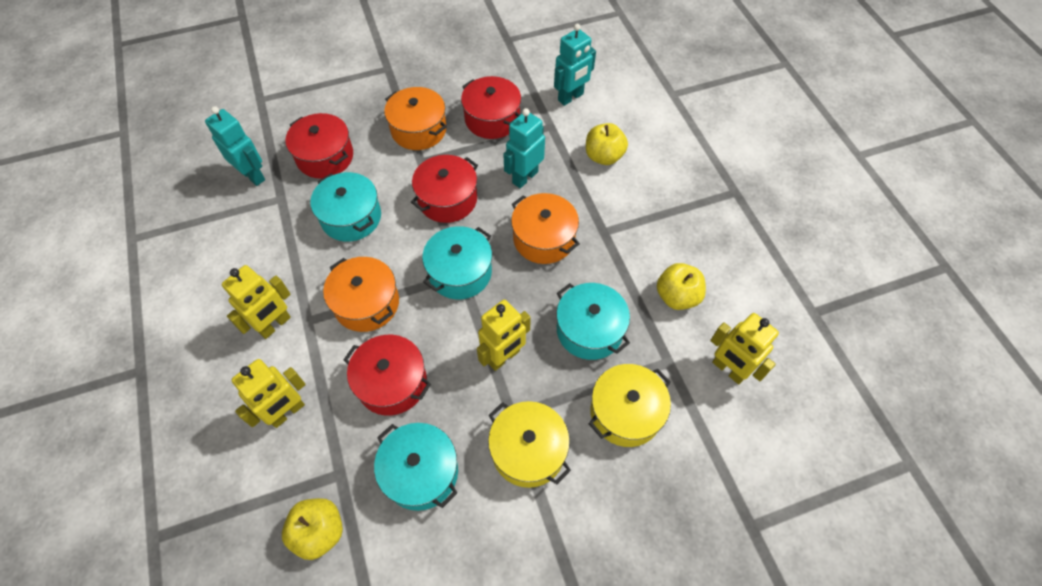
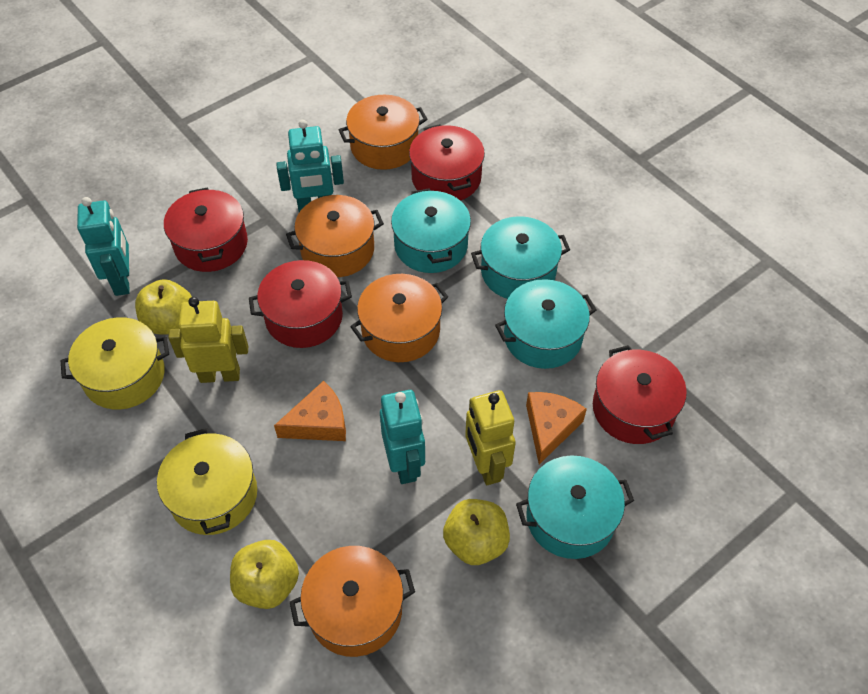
orange cheese: none = 0 -> [274,381,346,441] [526,392,587,465] = 2
orange pot: [323,257,399,332] [384,87,447,150] [511,193,580,264] = 3 -> [286,195,384,277] [290,546,415,657] [339,95,428,170] [350,274,448,362] = 4
yellow robot: [222,265,291,339] [232,359,306,428] [477,300,531,371] [710,313,779,384] = 4 -> [168,297,248,383] [465,390,516,485] = 2

